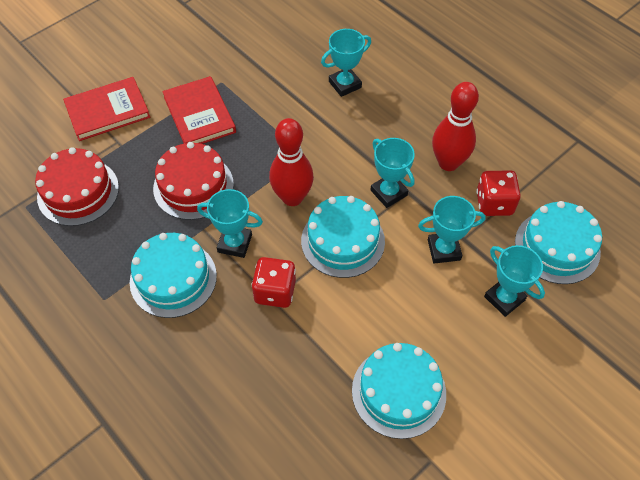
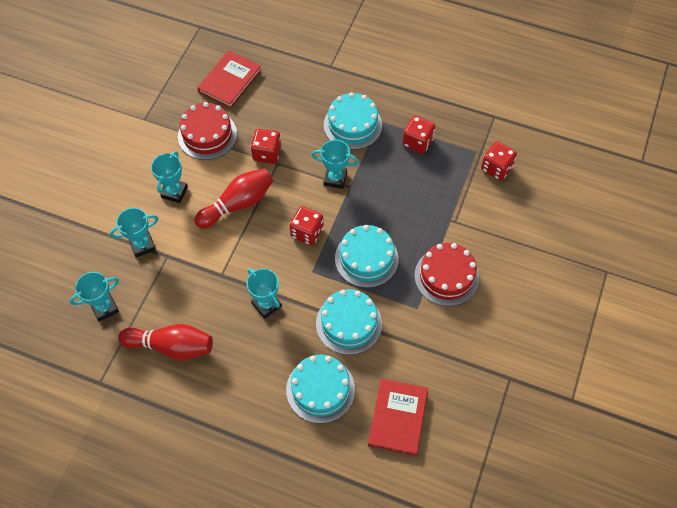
red dice: [251,257,296,308] [476,170,521,216] = 2 -> [251,129,281,164] [289,206,324,245] [402,116,435,154] [481,141,517,180] = 4

